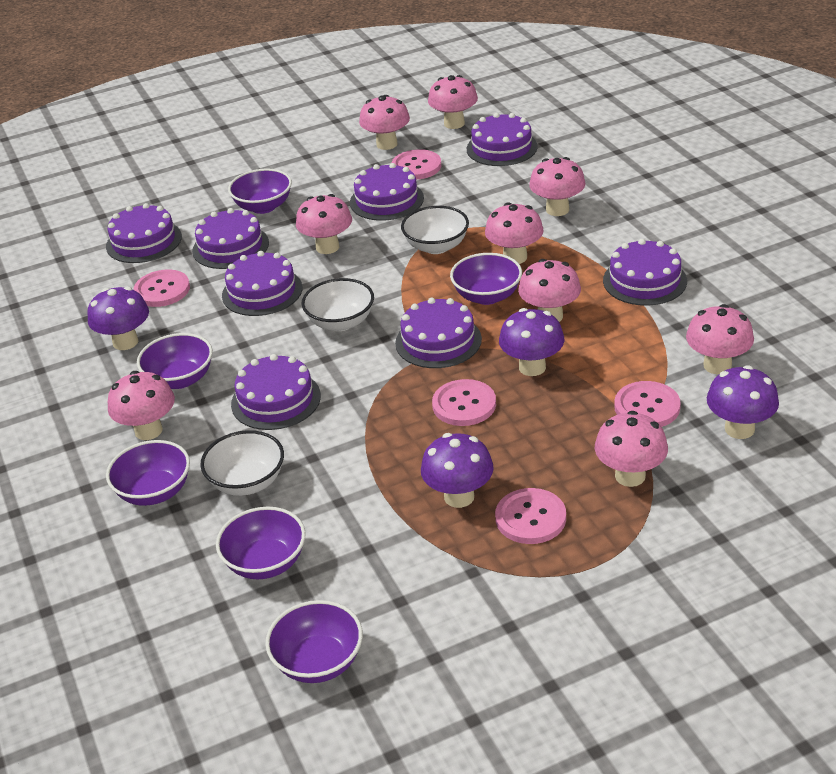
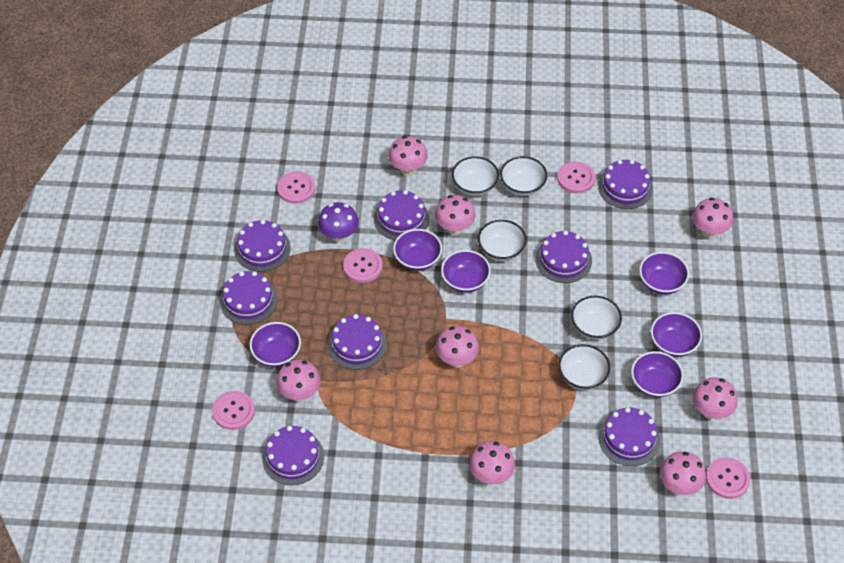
pink mushroom: [108,371,175,440] [296,194,352,254] [359,95,410,150] [428,75,478,129] [485,203,543,264] [518,259,581,322] [529,157,586,216] [595,411,668,487] [686,304,754,374] = 9 -> [277,360,321,402] [388,136,428,176] [435,195,476,235] [436,326,479,368] [469,441,515,485] [660,451,706,495] [692,197,733,238] [693,377,738,420] = 8
purple mushroom: [87,287,149,350] [421,433,494,508] [499,308,564,376] [707,365,779,439] = 4 -> [318,202,359,243] = 1
white bowl: [200,430,284,496] [302,278,374,331] [401,206,469,254] = 3 -> [452,156,499,196] [478,220,527,261] [500,156,547,196] [558,344,610,390] [571,296,622,340] = 5

